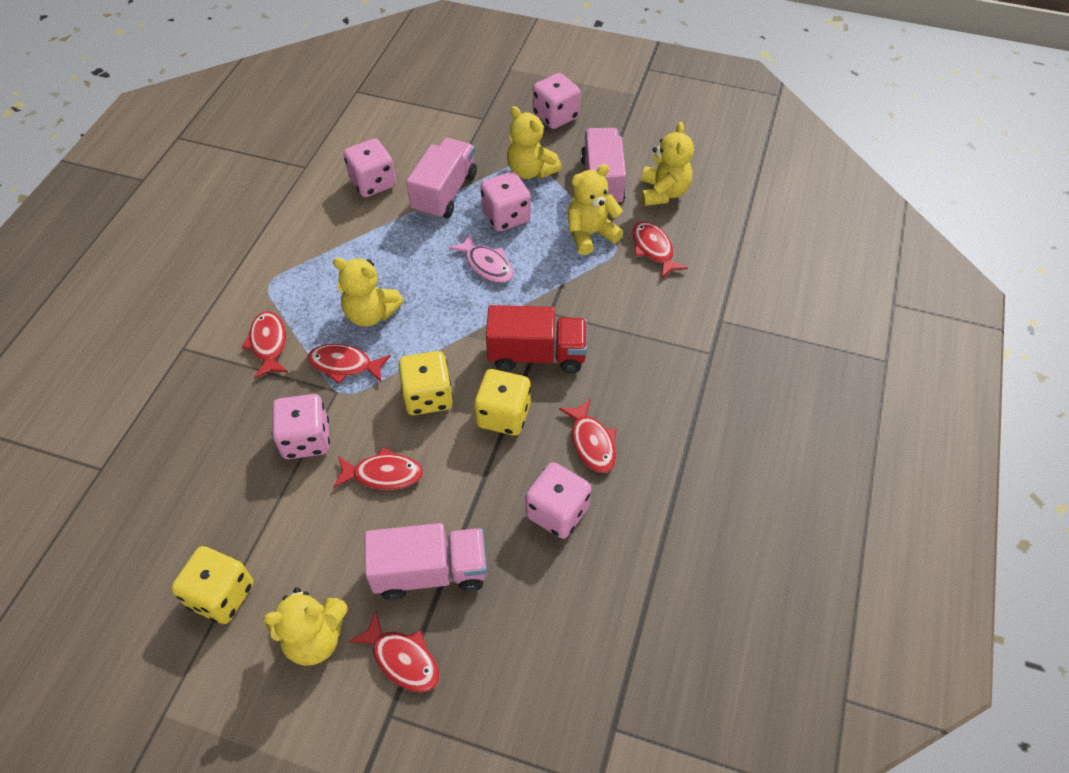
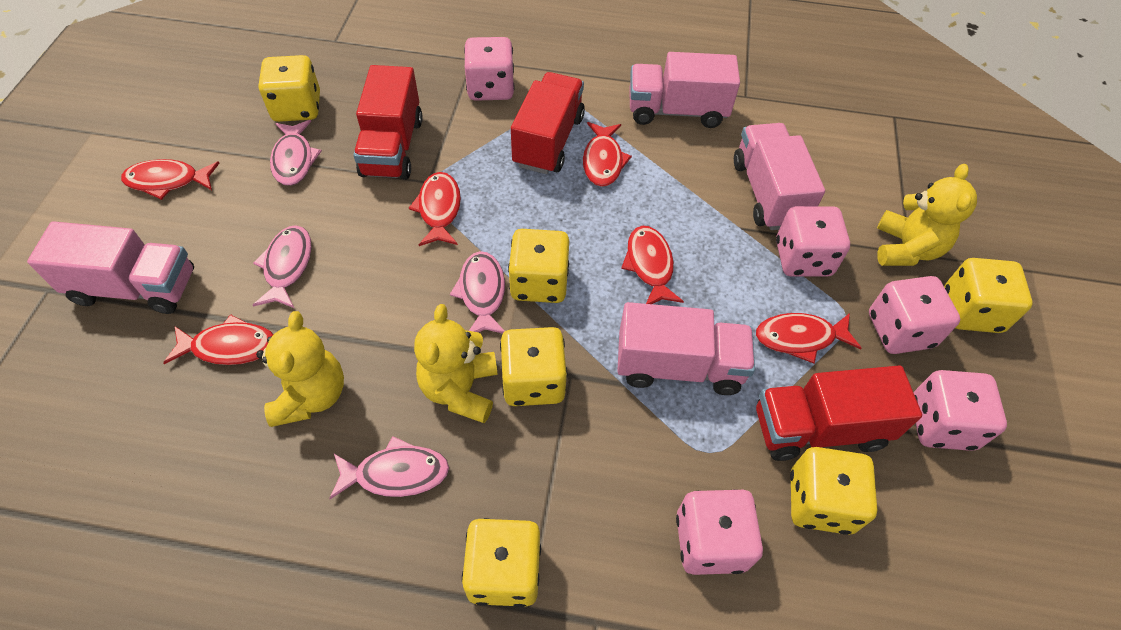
pink fish: [449,233,513,283] = 1 -> [253,225,312,308] [270,120,322,186] [329,436,449,499] [450,251,505,333] = 4
pink truck: [365,523,487,600] [406,138,477,219] [581,128,626,203] = 3 -> [27,221,194,314] [617,302,755,395] [630,52,740,128] [734,123,825,230] = 4
red truck: [486,305,587,373] = 1 -> [353,65,423,180] [511,72,585,174] [756,365,922,461] = 3
yellow dice: [171,546,253,624] [398,351,453,415] [474,369,531,436] = 3 -> [259,55,320,122] [462,518,541,607] [500,327,567,406] [508,229,569,303] [790,447,877,535] [944,258,1033,333] = 6
yellow teddy bear: [263,587,348,666] [333,257,404,327] [507,106,562,179] [568,164,623,255] [641,122,694,206] = 5 -> [256,311,344,427] [414,304,498,423] [877,164,977,266] = 3

